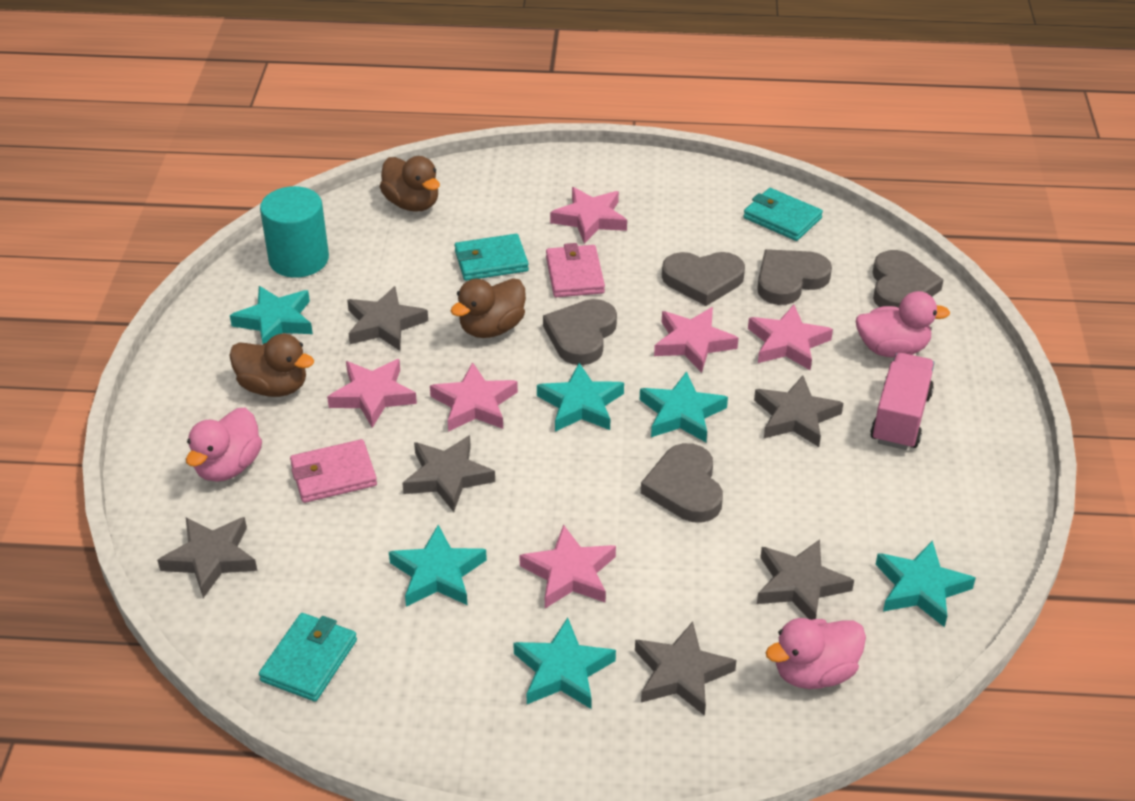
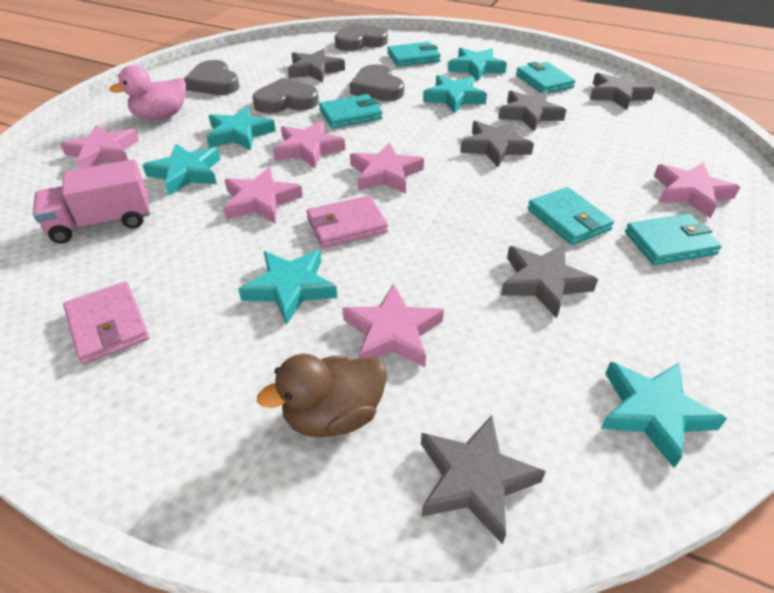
brown duck: [229,334,314,397] [380,156,440,212] [451,278,526,338] = 3 -> [257,354,387,437] = 1
grey heart: [543,299,617,365] [641,443,723,523] [662,252,745,306] [757,249,832,305] [873,250,944,308] = 5 -> [184,60,240,95] [252,78,319,113] [335,23,388,51] [350,64,404,101] = 4
pink duck: [186,408,262,482] [765,618,866,689] [856,291,950,357] = 3 -> [109,65,186,120] = 1
turquoise cylinder: [260,186,329,278] = 1 -> none = 0
turquoise wallet: [259,613,357,702] [455,234,529,281] [743,188,823,241] = 3 -> [319,94,383,129] [387,42,441,67] [516,62,576,93] [528,187,614,245] [625,214,722,265] = 5

